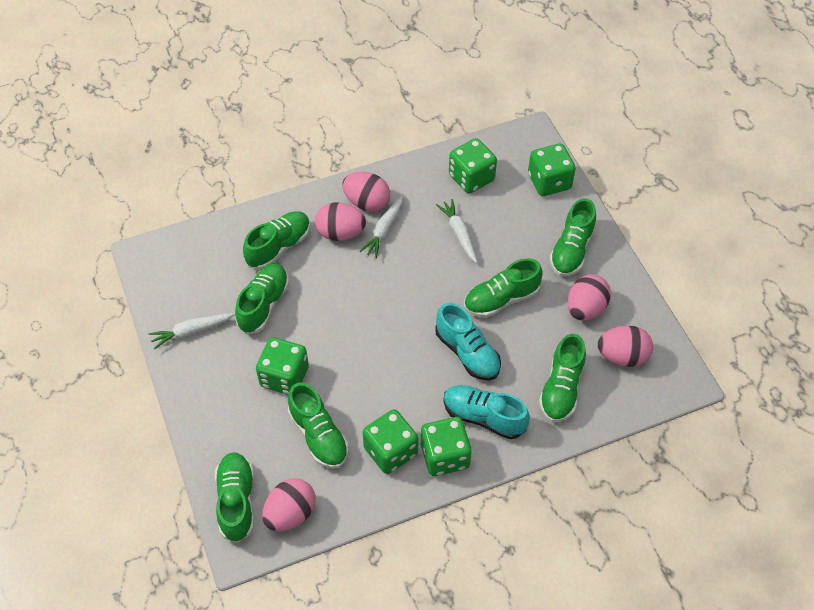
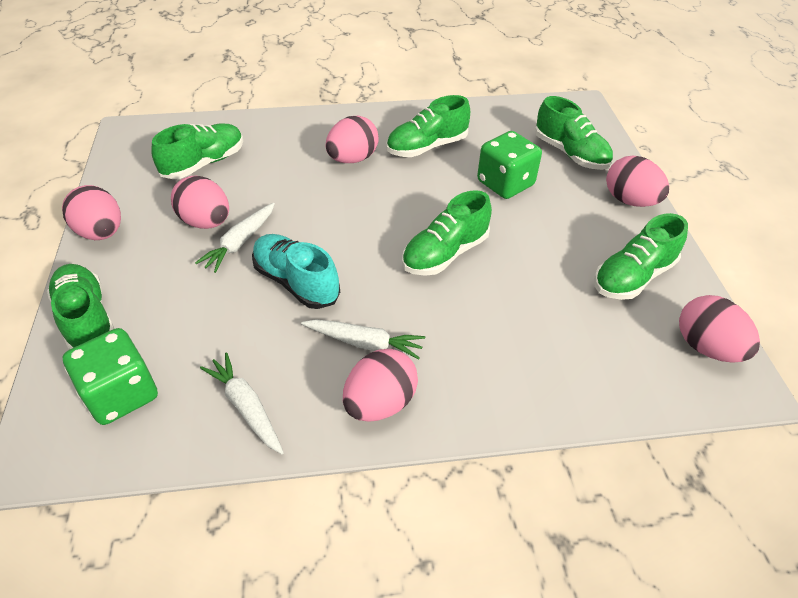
green dice: [256,337,309,395] [363,409,418,474] [421,417,472,476] [449,138,497,194] [528,143,576,196] = 5 -> [63,328,158,425] [477,131,542,199] = 2
green shoe: [215,452,254,543] [235,263,289,334] [243,211,310,270] [288,383,349,469] [464,258,543,318] [539,334,586,422] [549,198,596,276] = 7 -> [47,264,114,350] [151,123,243,179] [386,95,470,157] [402,190,492,276] [535,96,613,170] [594,213,688,300] = 6
pink egg: [262,478,316,531] [315,202,366,241] [342,172,390,212] [567,274,611,321] [598,326,653,367] = 5 -> [62,185,121,240] [171,176,229,229] [326,116,379,163] [343,349,418,422] [606,156,669,207] [679,295,760,363] = 6
turquoise shoe: [435,303,501,380] [443,385,530,439] = 2 -> [252,234,340,309] = 1

